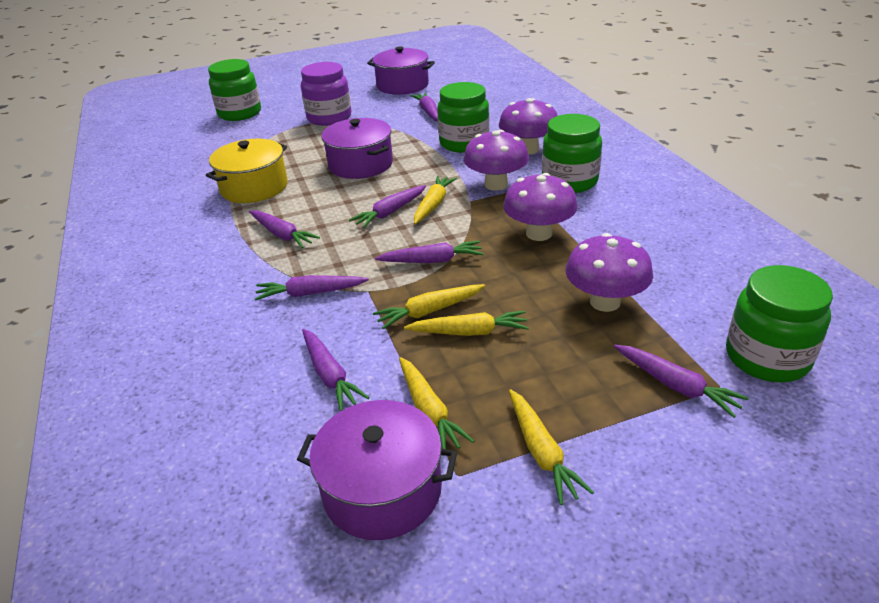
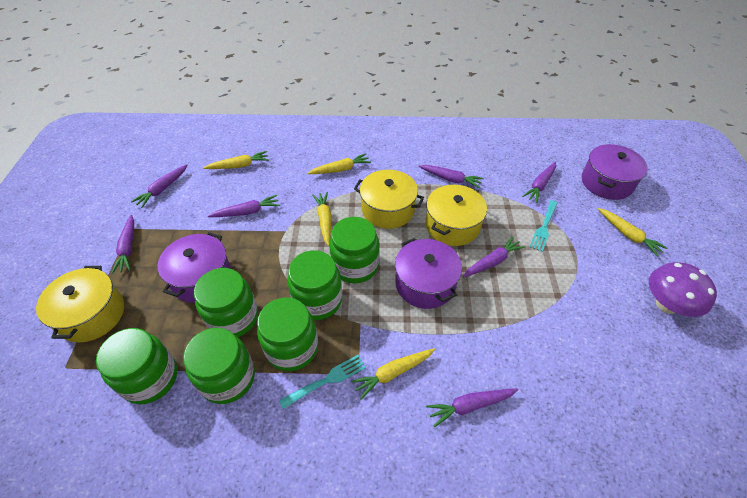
green jar: [208,59,261,121] [437,82,489,153] [542,114,602,193] [726,265,833,382] = 4 -> [96,328,177,404] [183,328,255,404] [194,268,258,337] [257,297,318,371] [287,250,342,320] [329,217,379,284] = 6
purple jar: [301,62,351,126] = 1 -> none = 0
purple mushroom: [463,130,529,191] [499,98,558,155] [503,173,578,241] [565,233,653,312] = 4 -> [649,262,717,317] = 1
turquoise fork: none = 0 -> [279,355,366,409] [530,200,557,252] = 2
yellow pot: [206,139,288,203] = 1 -> [36,266,124,343] [354,170,424,229] [425,185,487,246] = 3

